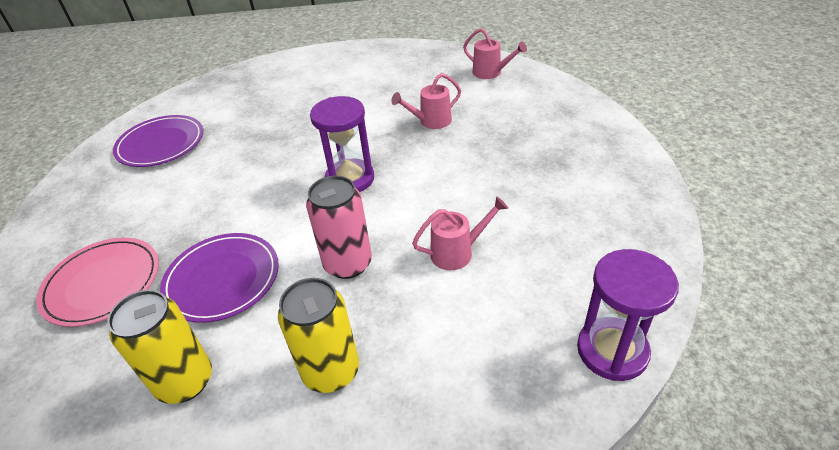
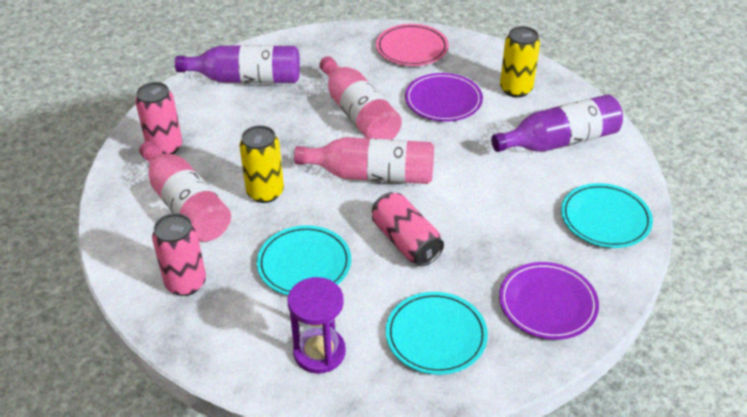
pink bottle: none = 0 -> [139,141,231,242] [294,137,434,184] [319,56,402,140] = 3
pink can: [306,176,372,279] = 1 -> [135,82,182,154] [152,213,206,296] [372,192,444,266] = 3
pink watering can: [391,73,461,129] [412,196,508,270] [463,28,527,79] = 3 -> none = 0
purple bottle: none = 0 -> [175,45,300,83] [491,94,623,152] = 2
purple hourglass: [310,96,374,192] [577,249,679,381] = 2 -> [288,277,346,374] = 1
turquoise plate: none = 0 -> [257,225,351,295] [386,292,488,375] [561,183,653,248] = 3

